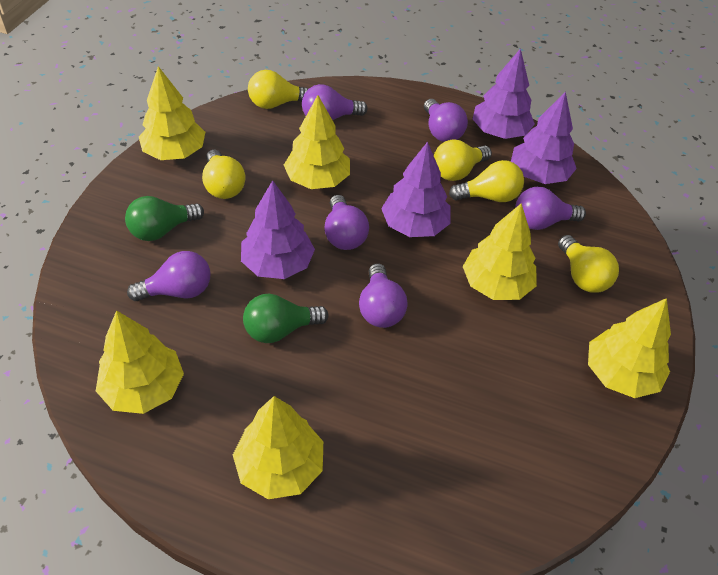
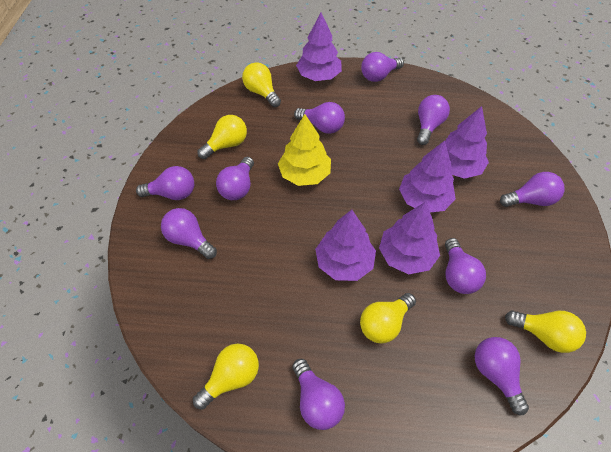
green light bulb: [125,196,204,241] [243,294,328,343] = 2 -> none = 0
purple light bulb: [127,251,210,301] [302,84,368,120] [324,195,369,250] [359,263,408,328] [424,99,468,142] [515,187,586,230] = 6 -> [136,166,194,200] [161,208,217,259] [216,157,254,200] [292,359,345,430] [294,102,345,134] [361,52,404,82] [417,95,450,145] [445,238,486,294] [475,337,529,415] [500,172,565,207] = 10
purple tree: [241,180,315,279] [381,142,451,237] [473,48,535,139] [511,91,577,184] = 4 -> [296,13,342,81] [315,210,376,281] [379,202,440,274] [399,140,456,213] [436,106,489,179] = 5
yellow tree: [96,310,184,414] [139,66,205,160] [233,396,323,499] [284,95,350,189] [463,204,537,300] [588,298,671,398] = 6 -> [278,114,331,186] = 1

